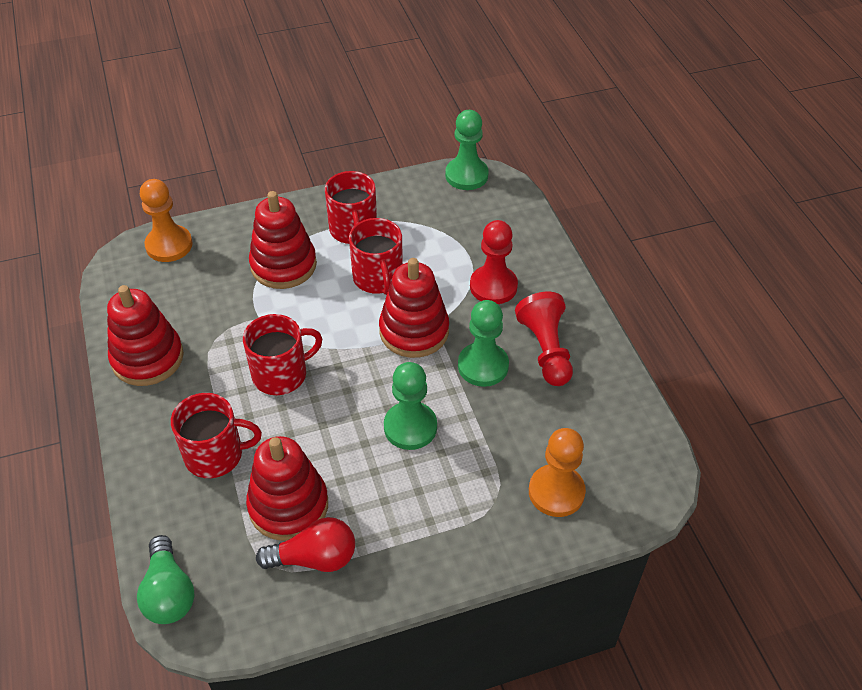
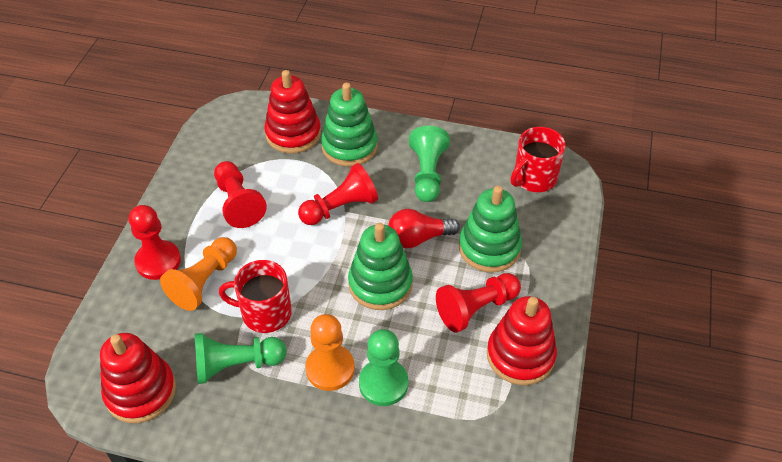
green light bulb: [137,535,194,624] = 1 -> none = 0
green stacking toy: none = 0 -> [321,83,378,166] [348,223,413,310] [459,186,522,272] = 3
red mug: [171,393,262,478] [243,314,323,395] [325,171,377,244] [349,218,403,295] = 4 -> [219,260,292,333] [510,127,566,192] = 2
red pawn: [470,220,518,304] [515,292,573,386] = 2 -> [129,205,181,280] [214,161,267,228] [298,163,378,225] [436,273,521,332] = 4
red stacking toy: [107,285,184,386] [246,436,328,541] [249,191,317,289] [379,258,449,358] = 4 -> [100,333,176,423] [264,70,321,153] [487,296,557,385] = 3

